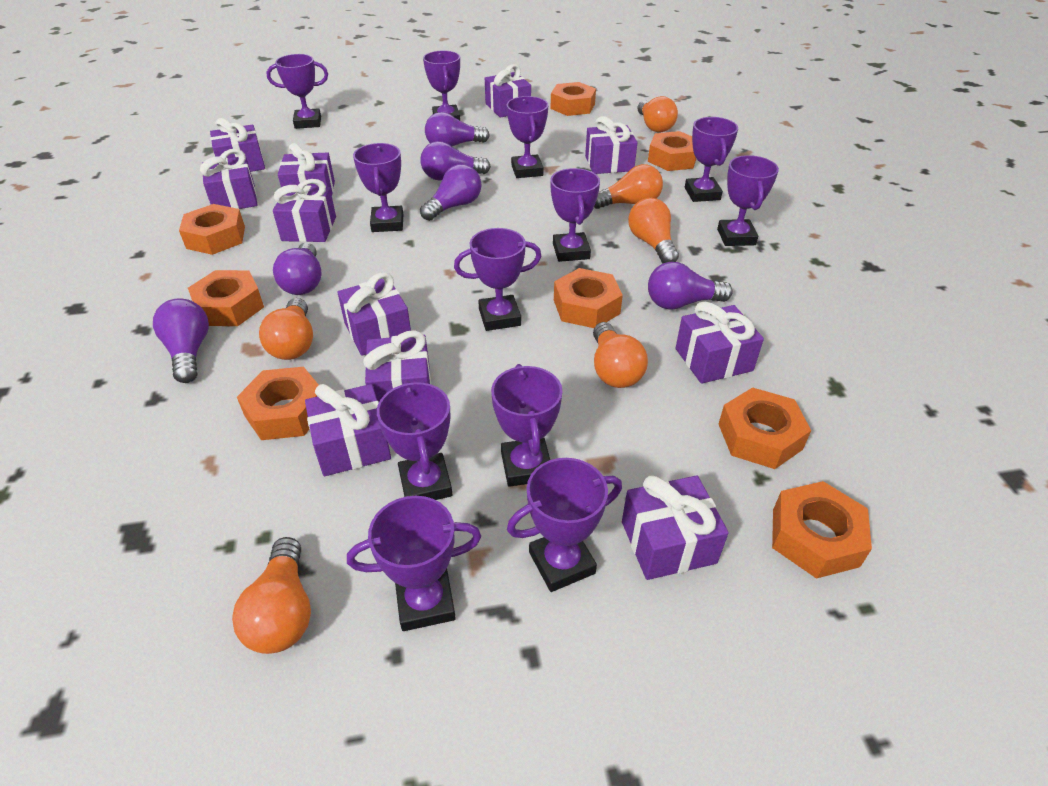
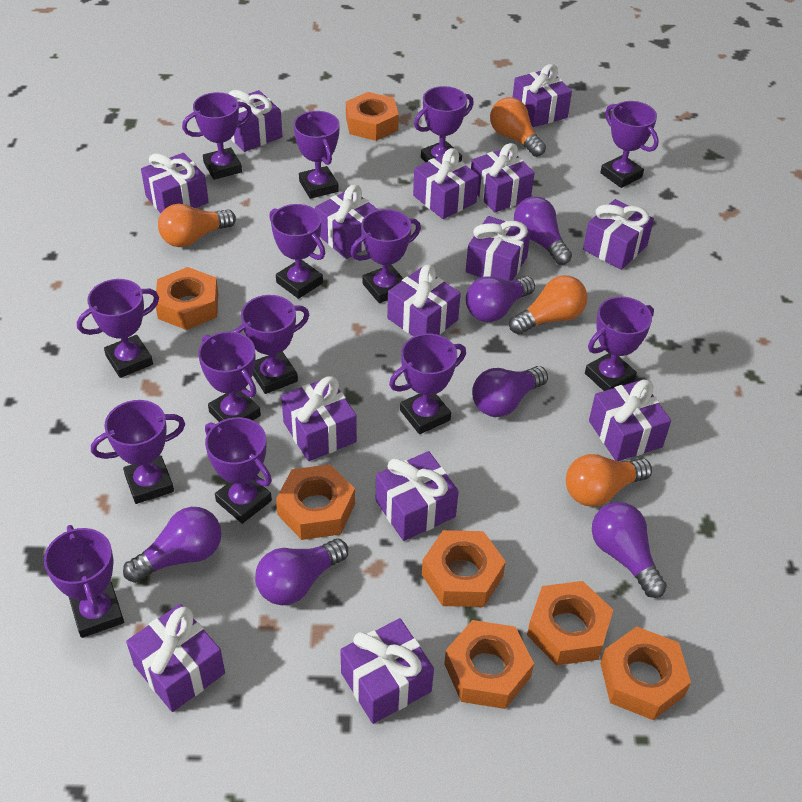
orange light bulb: [232,537,311,654] [259,298,313,360] [593,322,648,388] [594,164,663,209] [628,198,679,263] [637,96,678,132] = 6 -> [158,204,236,247] [490,97,546,157] [509,275,588,335] [566,454,652,507] = 4
orange nut: [179,204,245,255] [188,270,264,326] [237,367,319,440] [550,82,596,116] [554,268,623,328] [648,131,696,171] [719,387,811,469] [772,481,872,579] = 8 -> [156,267,218,330] [276,464,355,540] [346,92,399,141] [422,530,506,607] [444,620,534,709] [527,581,613,665] [600,627,691,720] = 7
purple gift: [200,149,257,209] [210,118,265,172] [273,179,336,242] [278,143,335,195] [305,384,391,476] [337,272,411,356] [363,330,431,402] [485,64,531,118] [585,116,637,174] [622,475,729,580] [676,302,764,384] = 11 -> [126,604,225,712] [141,153,209,213] [228,90,282,152] [281,376,357,461] [315,185,378,259] [340,618,434,724] [376,451,459,541] [387,265,461,336] [413,148,479,219] [466,216,531,281] [471,143,535,213] [513,64,572,127] [583,199,654,270] [589,380,671,461] = 14
purple trophy: [267,54,328,129] [347,496,481,631] [353,143,403,232] [377,381,453,500] [423,50,460,120] [454,228,541,331] [491,364,562,487] [507,96,548,178] [507,458,622,592] [550,168,600,262] [685,117,738,202] [717,155,779,246] = 12 -> [44,525,124,638] [77,279,159,378] [91,400,185,504] [182,92,252,180] [198,331,261,422] [205,417,272,524] [233,295,309,394] [269,204,325,299] [294,111,340,199] [350,209,421,303] [389,333,466,434] [414,86,474,162] [585,296,654,391] [600,101,659,188] = 14

